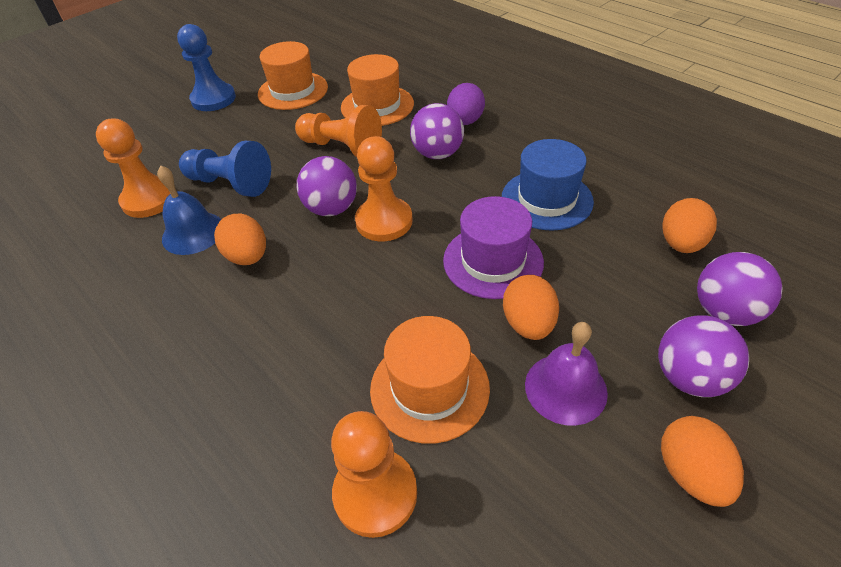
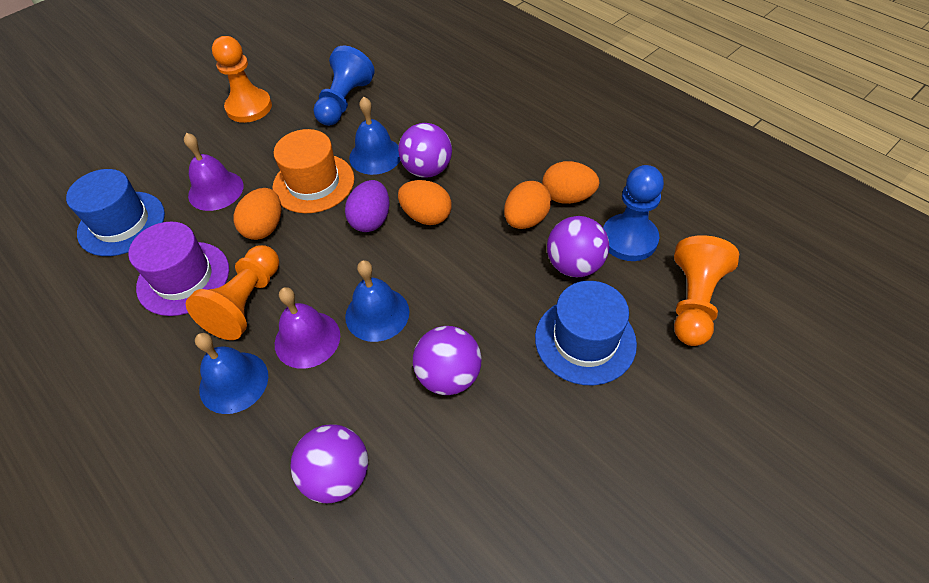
blue bell: [157,166,221,255] = 1 -> [195,333,268,414] [345,260,409,342] [349,97,400,175] = 3
blue hat: [502,139,594,231] = 1 -> [66,169,165,256] [535,281,637,385] = 2
orange hat: [258,41,328,110] [341,54,414,126] [370,316,490,444] = 3 -> [272,129,354,213] = 1
orange pawn: [96,119,170,218] [295,105,382,157] [331,411,417,538] [355,136,413,241] = 4 -> [186,245,279,340] [212,36,272,123] [674,235,739,346] = 3
purple bell: [525,322,608,426] = 1 -> [184,133,243,211] [275,287,340,369] = 2

